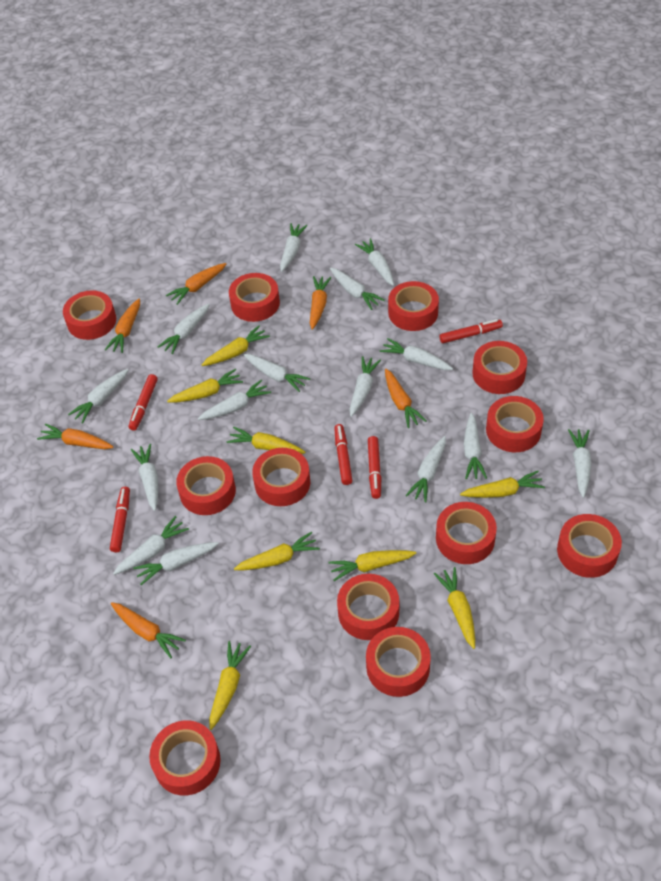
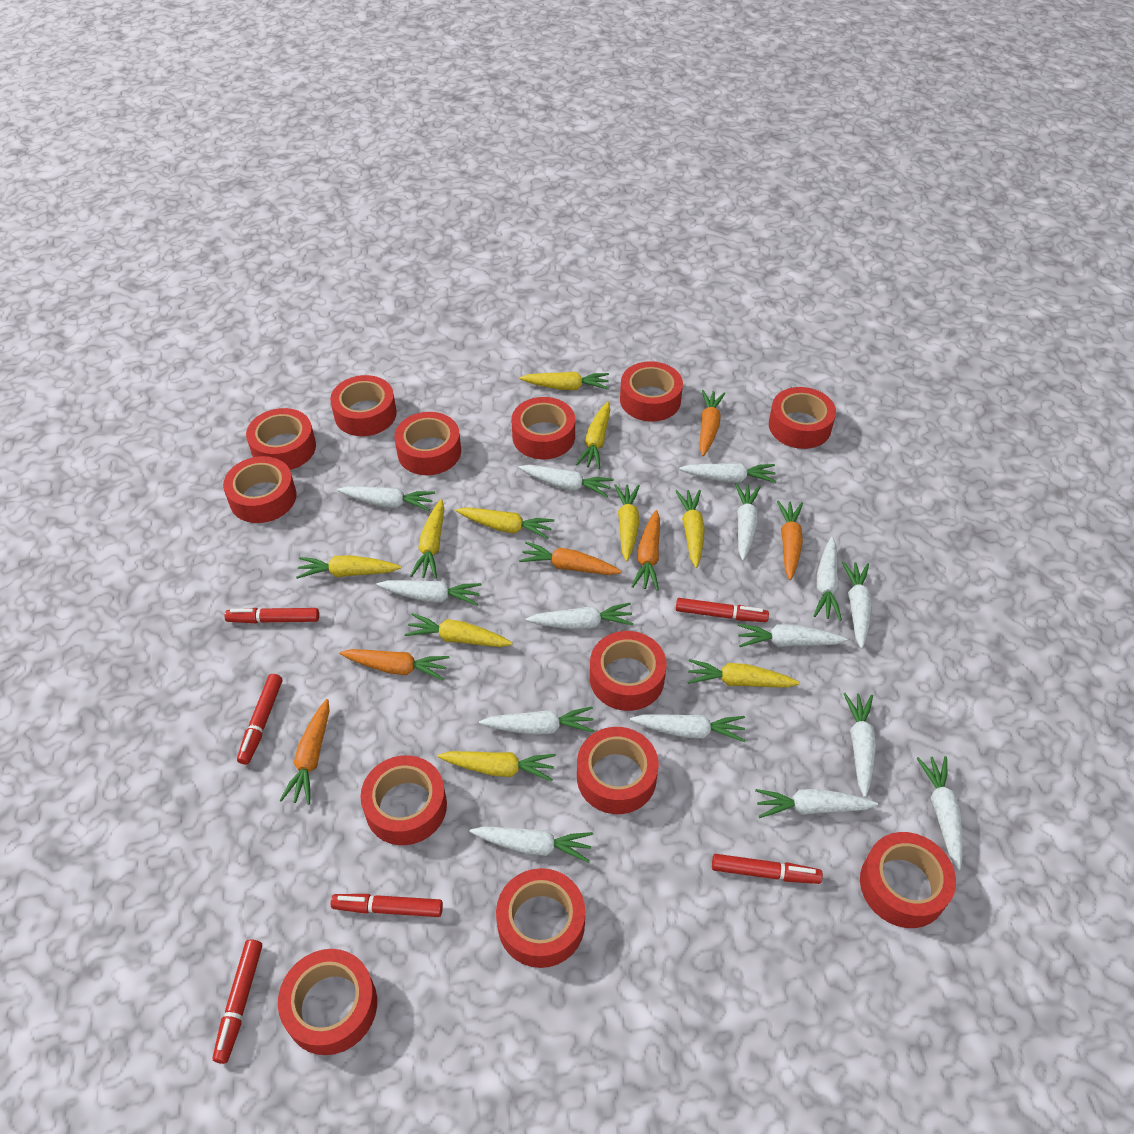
red marker: [110,487,130,552] [128,374,158,431] [334,424,353,485] [368,436,381,499] [439,319,503,343] = 5 -> [213,940,262,1064] [224,608,319,623] [237,674,282,765] [331,894,443,917] [676,598,769,622] [712,854,823,884] = 6
red tape: [63,290,116,340] [149,720,221,796] [176,456,236,515] [229,273,280,322] [252,448,310,506] [337,574,399,640] [366,627,431,697] [388,281,439,331] [436,502,497,564] [472,341,527,394] [486,396,544,452] [557,514,622,578] = 12 -> [223,456,296,523] [246,408,316,470] [278,949,377,1055] [330,375,397,436] [360,755,447,845] [394,412,461,475] [496,868,585,968] [512,397,575,459] [577,727,659,814] [590,631,667,711] [620,361,683,422] [769,387,836,449] [860,832,956,928] = 13
yellow carrot: [167,369,243,403] [202,325,270,366] [209,641,251,730] [226,427,305,454] [234,532,320,570] [328,550,416,581] [434,567,475,649] [460,471,545,498] = 8 -> [296,555,401,579] [404,613,513,647] [410,499,444,579] [438,751,556,782] [456,507,554,539] [520,372,609,390] [576,402,611,469] [614,484,640,562] [675,490,705,568] [688,659,800,688] = 10

